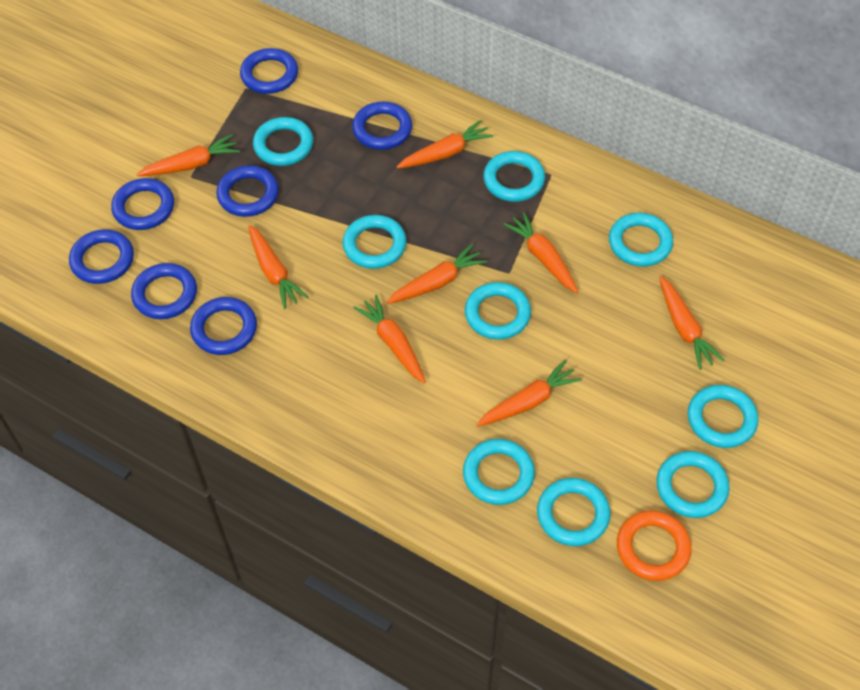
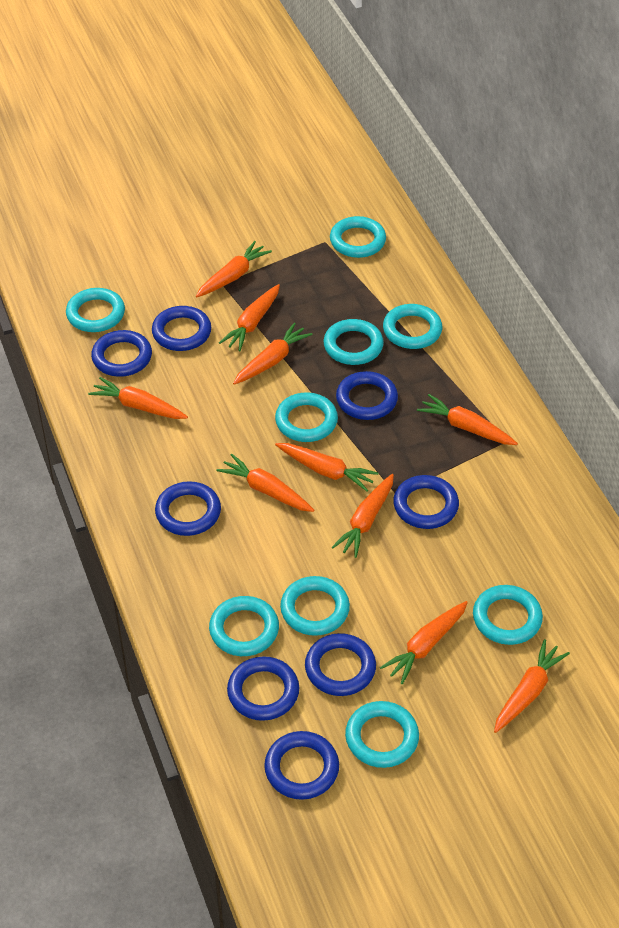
blue ring: [69,229,134,284] [111,178,174,230] [131,263,197,319] [190,297,257,355] [216,165,279,217] [240,48,298,94] [352,102,412,150] = 7 -> [91,330,152,377] [152,306,211,351] [155,481,221,536] [227,656,299,721] [264,731,339,800] [305,633,376,696] [336,371,398,420] [393,475,459,529] = 8
orange carrot: [136,134,240,176] [248,225,308,309] [353,295,426,383] [386,244,487,304] [397,120,493,168] [476,360,582,427] [503,212,579,293] [659,276,724,370] = 8 -> [88,377,188,419] [196,241,272,297] [216,454,314,512] [219,284,280,351] [233,322,313,385] [275,443,378,491] [331,474,394,558] [380,601,468,684] [417,394,518,445] [494,639,570,733] = 10
orange ring: [617,510,692,581] = 1 -> none = 0

